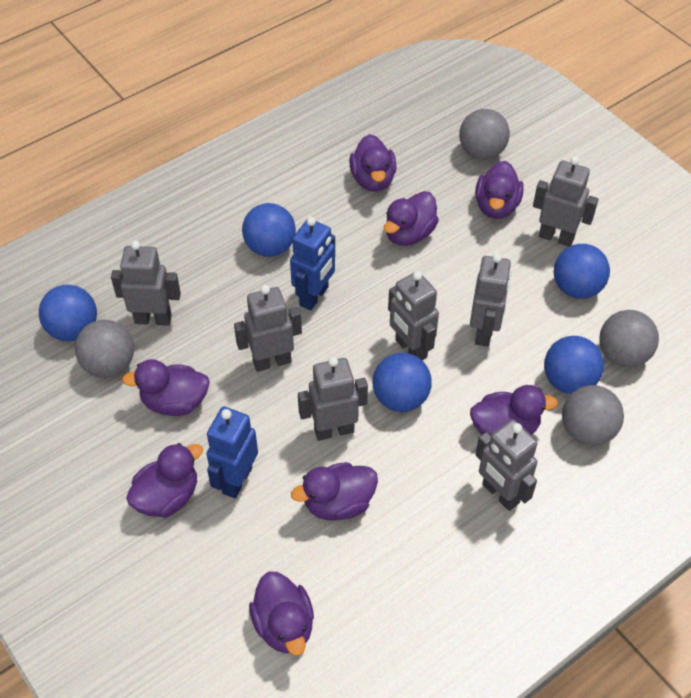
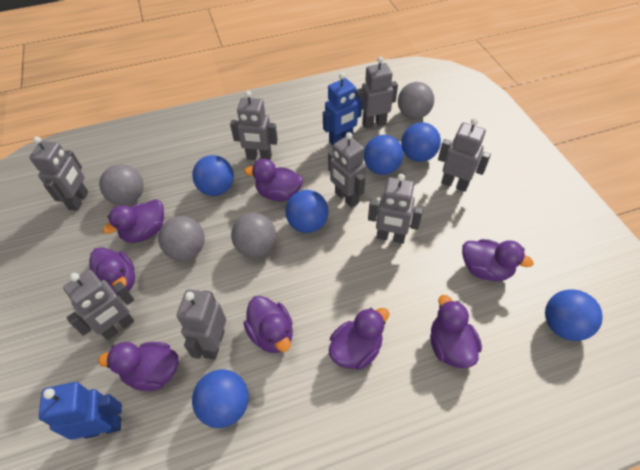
blue ball: [39,285,97,341] [242,203,296,257] [373,353,432,412] [544,336,604,394] [554,244,610,299] = 5 -> [192,155,234,196] [192,369,249,428] [285,190,329,233] [364,135,403,175] [401,122,441,162] [545,289,603,341] = 6
grey robot: [111,241,181,326] [234,285,302,372] [298,357,368,441] [388,271,439,360] [470,253,511,347] [475,419,537,511] [533,156,598,247] = 7 -> [29,137,88,211] [63,270,134,340] [177,289,226,360] [230,91,278,160] [328,132,366,207] [356,56,398,129] [368,174,423,244] [438,118,491,192] = 8

